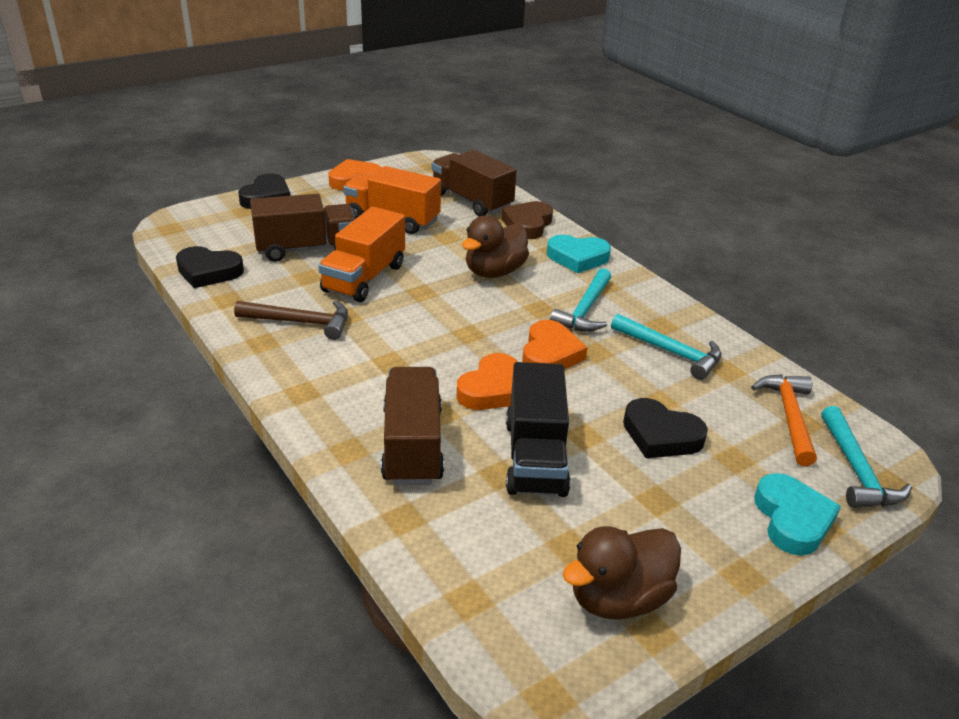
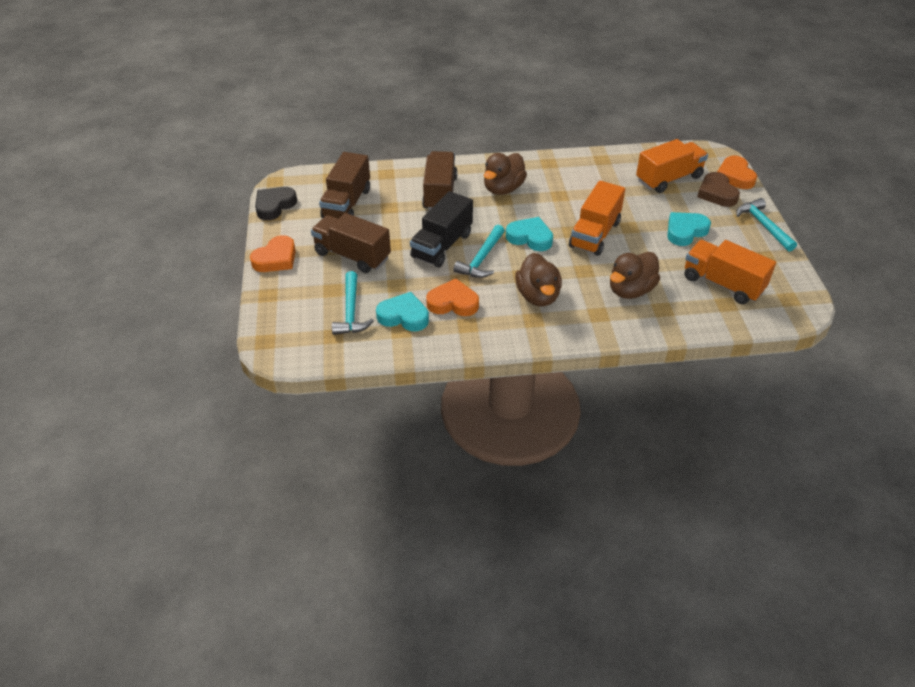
black heart: [176,246,244,288] [238,173,290,209] [623,398,708,458] = 3 -> [255,187,297,220] = 1
brown duck: [462,216,529,278] [563,526,681,620] = 2 -> [484,153,527,195] [515,253,562,306] [610,252,660,299] = 3
brown hammer: [234,301,348,340] = 1 -> none = 0
orange hammer: [751,375,817,466] = 1 -> none = 0
orange truck: [318,207,405,302] [343,166,441,234] = 2 -> [569,180,625,256] [636,139,708,193] [684,240,776,304] = 3
turquoise heart: [547,235,611,273] [754,473,841,556] = 2 -> [376,292,429,331] [506,217,553,251] [667,212,711,246] = 3

